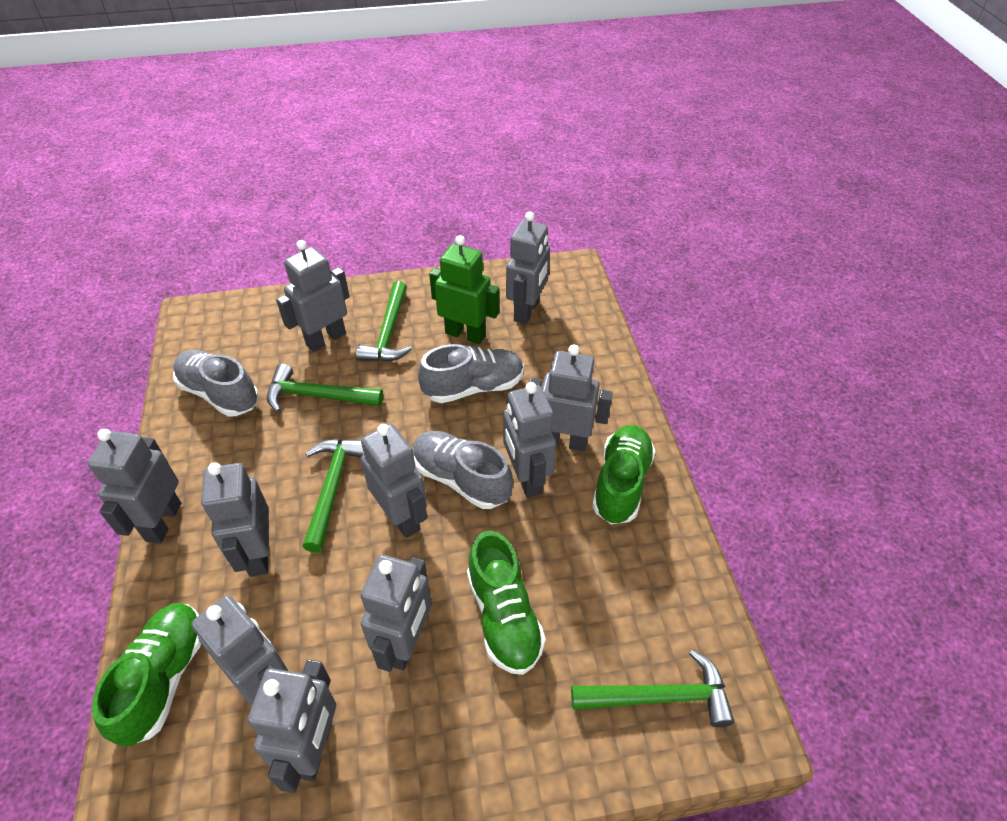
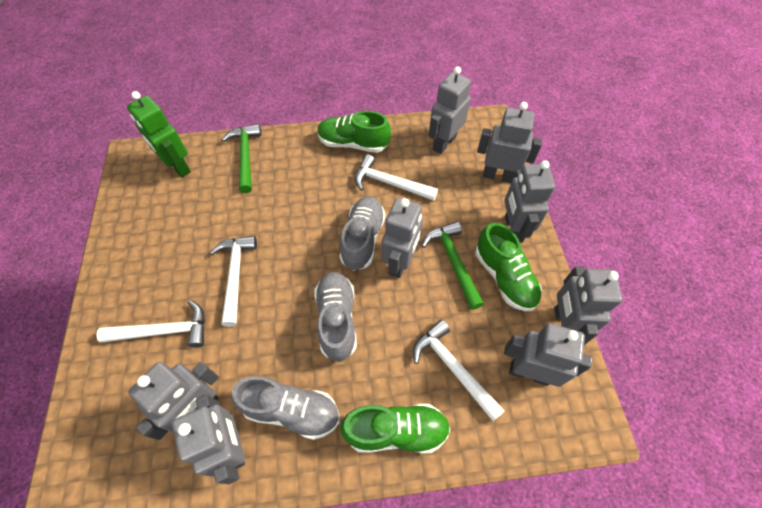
green hammer: [267,364,383,412] [302,439,364,553] [356,281,412,362] [571,650,735,727] = 4 -> [222,124,261,193] [422,221,484,310] = 2
grey robot: [88,429,181,544] [191,595,288,705] [201,462,269,577] [248,659,336,793] [276,240,350,352] [360,424,427,538] [361,555,431,672] [503,382,556,498] [506,212,550,324] [529,345,613,452] = 10 -> [128,362,219,440] [172,394,245,484] [381,198,423,278] [429,66,471,154] [477,102,542,183] [504,160,555,243] [504,323,592,387] [554,266,623,345] = 8
white hammer: none = 0 -> [96,300,205,347] [210,236,257,327] [355,154,438,201] [413,320,505,421] = 4

